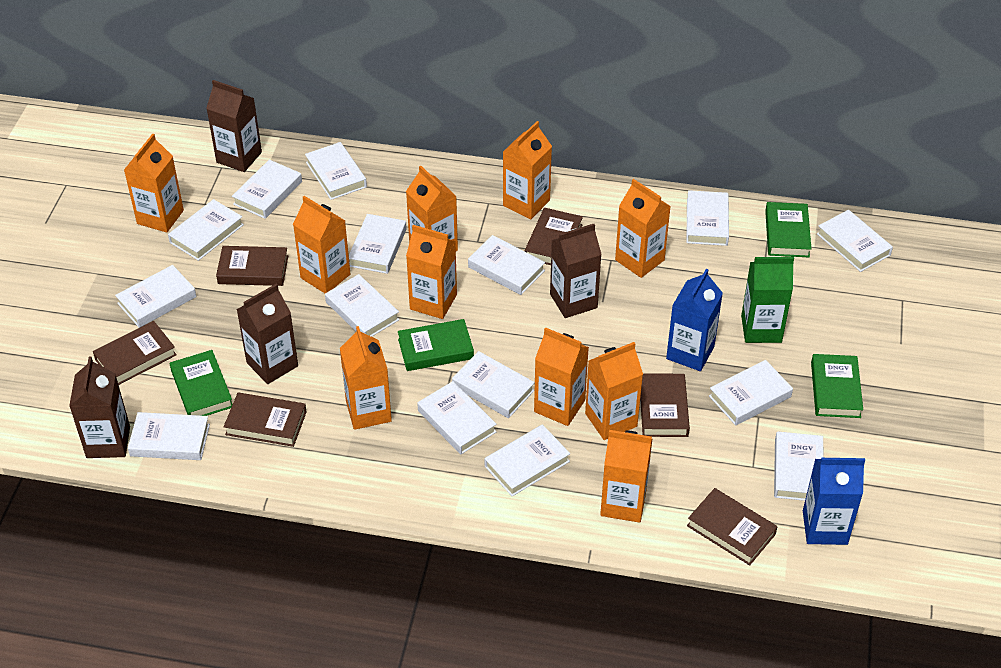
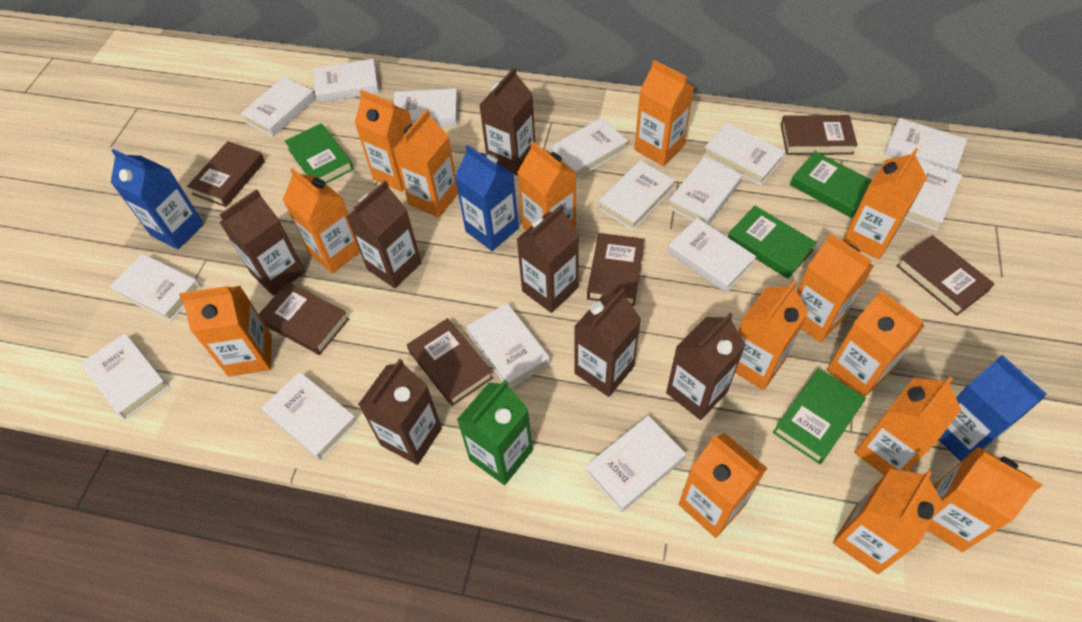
blue carton: [666,269,723,371] [803,458,865,545] = 2 -> [111,149,204,250] [455,145,519,251] [939,355,1047,462] = 3
brown carton: [69,356,130,458] [206,80,262,172] [236,284,298,384] [550,224,602,318] = 4 -> [219,189,305,296] [347,181,422,288] [358,358,442,465] [479,67,535,175] [517,205,579,313] [574,289,641,397] [666,313,746,420] = 7
orange carton: [124,134,184,233] [293,196,350,293] [340,326,392,430] [406,166,458,251] [406,225,457,319] [503,121,552,219] [534,327,589,426] [585,342,643,440] [600,430,652,523] [615,179,671,278] = 10 -> [179,286,272,377] [283,168,360,274] [355,90,412,192] [393,109,458,218] [517,141,577,230] [634,60,694,166] [679,433,767,538] [735,281,809,390] [797,233,874,343] [827,290,925,397] [833,469,942,574] [842,148,927,260] [854,377,961,475] [927,446,1042,552] = 14

